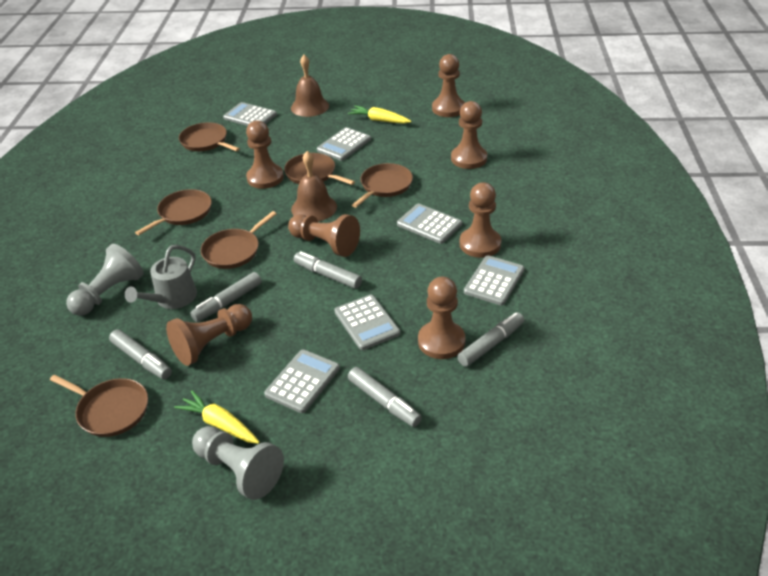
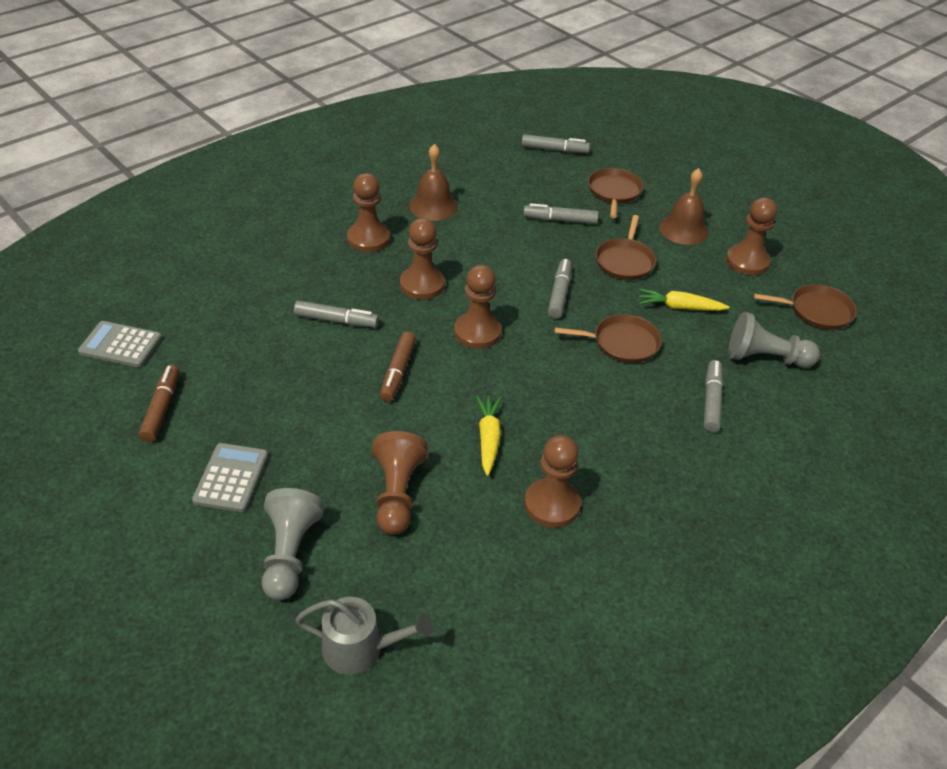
brown marker: none = 0 -> [139,365,179,442] [380,332,416,402] = 2
brown pan: [50,375,148,437] [135,189,212,235] [179,122,240,152] [201,211,277,269] [284,153,355,185] [352,163,413,208] = 6 -> [555,314,662,363] [588,168,643,218] [596,215,656,280] [754,284,857,330] = 4
brown pawn: [166,304,252,366] [246,121,284,189] [288,214,360,257] [418,277,466,359] [432,54,465,117] [451,101,487,169] [460,182,501,258] = 7 -> [347,173,390,252] [372,431,428,535] [400,218,445,300] [454,265,502,349] [524,435,581,528] [726,197,777,276] = 6
grey calculator: [223,102,277,126] [264,349,340,413] [317,127,371,161] [334,295,400,350] [397,204,462,244] [464,255,524,306] = 6 -> [78,321,162,367] [192,443,268,512] = 2

